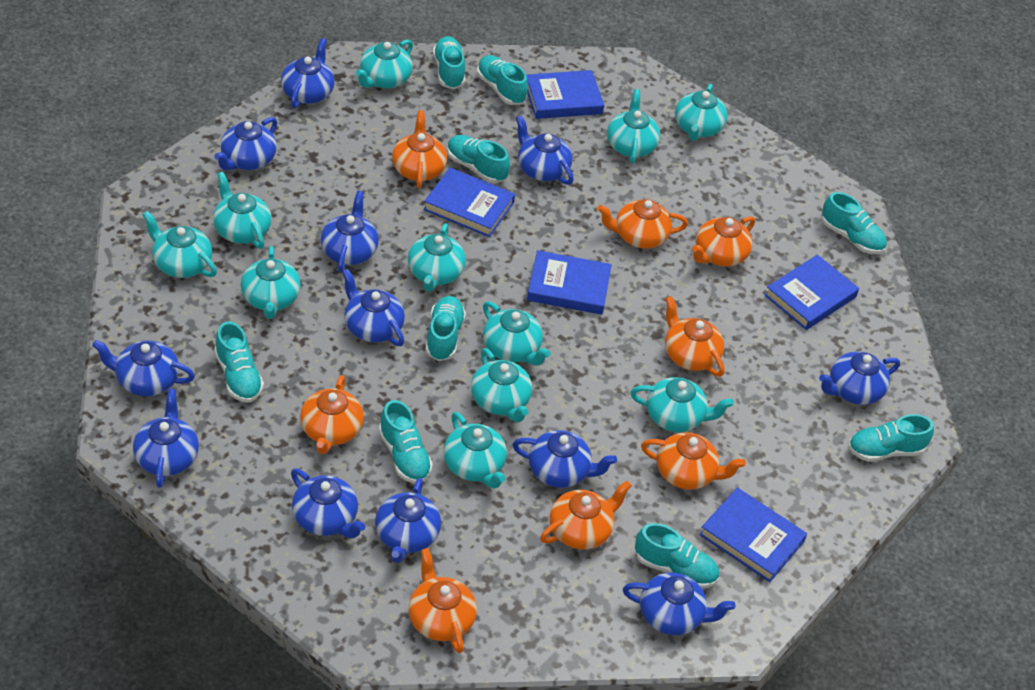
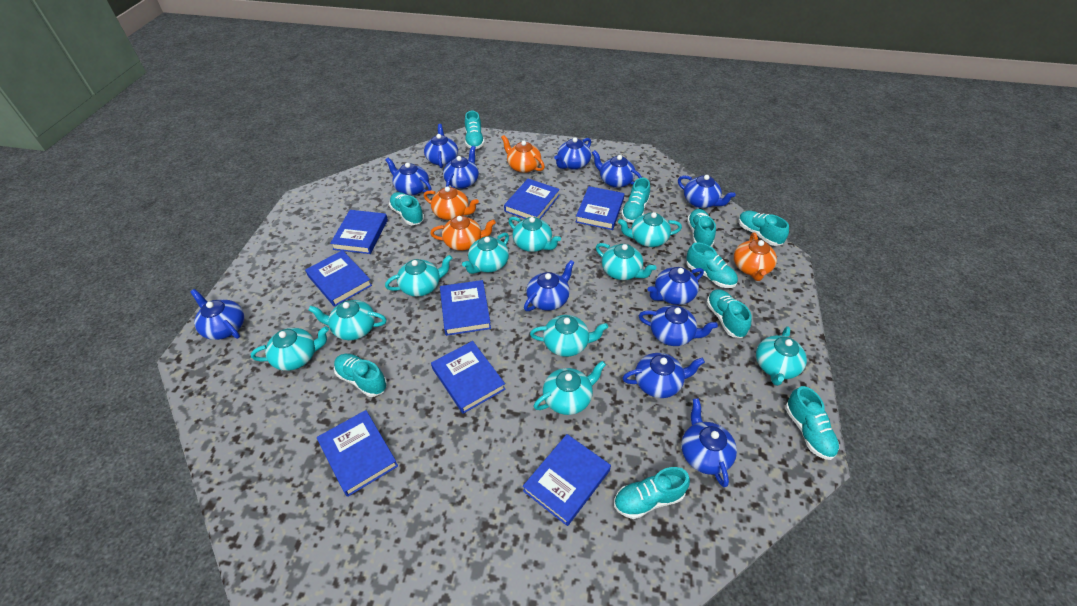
blue book: [423,168,515,237] [526,70,604,119] [527,250,612,315] [699,487,807,582] [765,255,859,330] = 5 -> [305,250,372,307] [317,410,398,497] [330,210,388,254] [431,341,506,414] [440,280,491,336] [504,179,560,219] [523,434,611,526] [576,186,624,230] = 8
orange teapot: [300,375,364,454] [392,110,447,188] [409,548,477,654] [540,481,632,550] [597,199,688,249] [641,432,746,490] [665,296,725,377] [692,216,755,267] = 8 -> [424,186,479,220] [430,216,496,251] [501,135,545,173] [734,232,777,281] = 4
turquoise shoe: [214,321,264,403] [379,400,433,484] [425,296,466,361] [433,36,465,89] [447,135,510,183] [477,55,528,105] [635,523,719,588] [822,192,887,254] [848,414,934,462] = 9 -> [334,354,387,397] [389,192,424,225] [465,111,484,149] [614,467,690,519] [621,178,650,223] [686,242,738,288] [687,209,716,247] [707,289,752,338] [739,211,789,246] [785,386,839,460] = 10
turquoise teapot: [143,211,217,278] [213,172,272,249] [241,246,301,319] [356,39,413,88] [408,223,466,292] [443,412,507,489] [471,348,532,422] [483,301,551,366] [607,89,660,164] [630,377,734,432] [675,84,728,141] = 11 -> [251,326,329,371] [308,300,387,340] [385,255,452,297] [462,233,509,274] [508,217,561,252] [530,315,608,357] [534,361,606,415] [596,243,657,280] [618,212,682,247] [756,326,807,386] = 10

